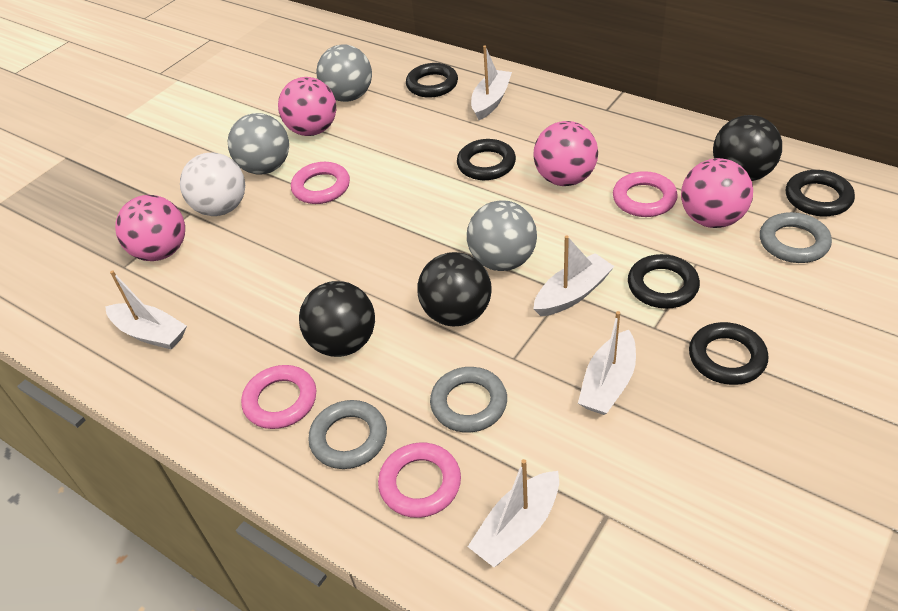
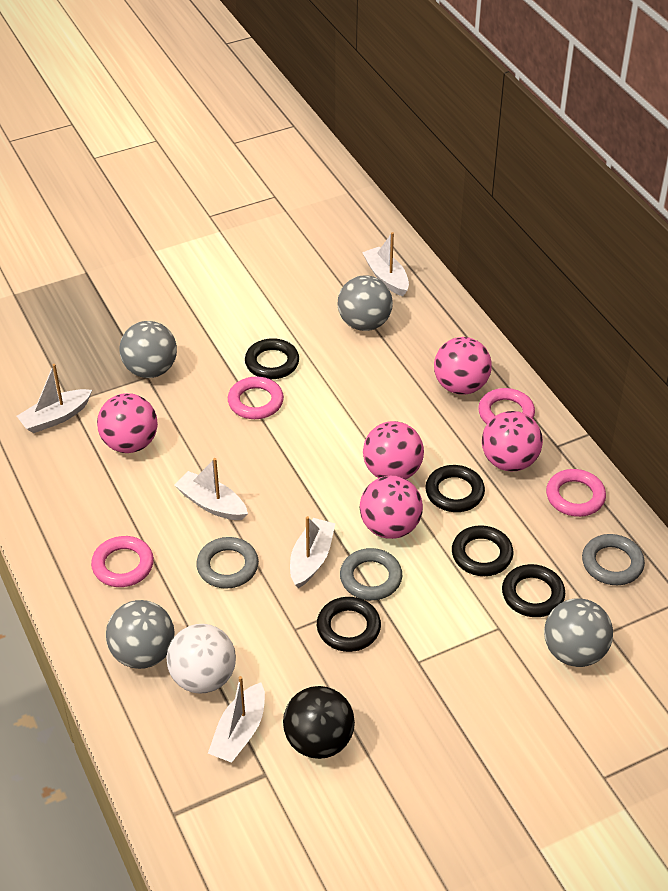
black ball: [299,281,375,357] [417,252,492,327] [713,115,782,181] = 3 -> [283,686,355,759] = 1
grey ball: [227,113,289,175] [316,44,372,102] [467,200,537,271] = 3 -> [106,600,175,669] [119,321,177,378] [338,275,393,331] [544,598,613,667] = 4
pink ball: [115,195,185,261] [278,77,336,136] [534,121,598,186] [681,158,753,228] = 4 -> [97,393,158,453] [360,476,423,539] [363,421,424,479] [434,337,492,395] [482,411,543,471] = 5

